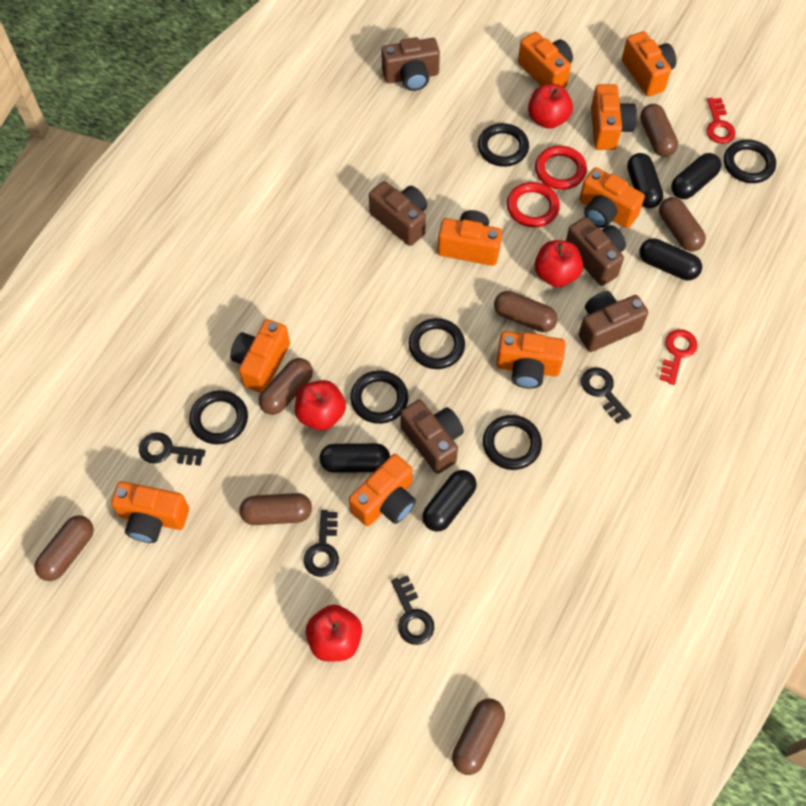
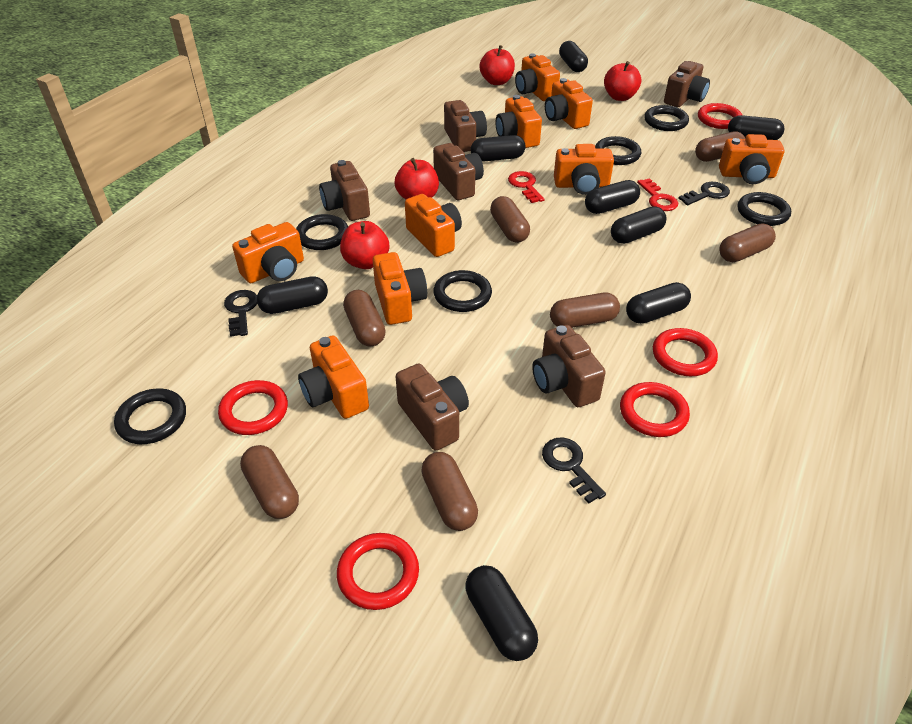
black capsule: [319,443,390,473] [422,470,477,532] [627,153,663,208] [640,238,702,280] [671,153,721,199] = 5 -> [257,276,328,314] [465,565,538,661] [471,135,526,162] [559,41,588,72] [585,180,640,214] [611,206,666,244] [626,282,691,324] [728,115,785,140] = 8
black key: [139,432,205,466] [304,510,339,577] [391,575,434,645] [581,367,631,423] = 4 -> [224,290,257,337] [542,438,606,504] [678,182,730,205] = 3
brown camera: [369,181,427,246] [381,37,440,91] [401,400,464,474] [566,217,626,286] [579,291,648,352] = 5 -> [319,160,370,221] [395,363,469,450] [433,143,484,200] [444,100,487,152] [532,325,606,407] [664,61,710,107] = 6
red ring: [507,182,560,227] [535,146,587,190] = 2 -> [218,380,288,435] [337,533,419,610] [620,382,690,437] [653,328,718,376] [698,103,742,129] = 5

